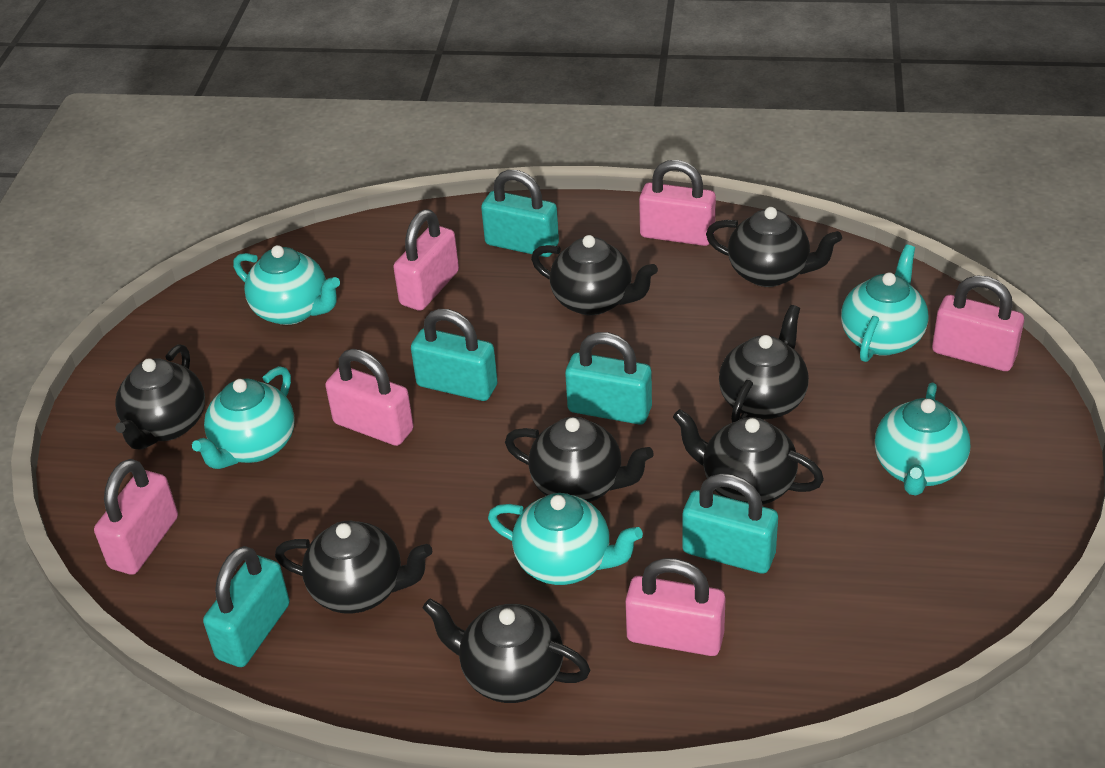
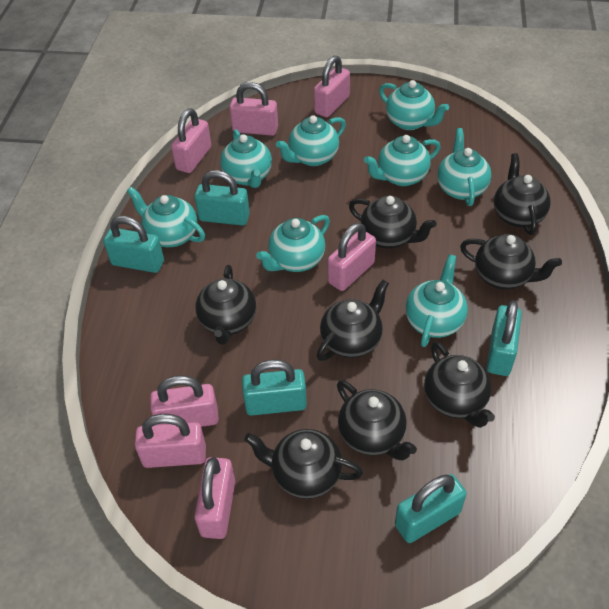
pink padlock: [94,459,178,575] [325,349,414,446] [393,210,459,311] [625,558,726,656] [639,160,716,246] [932,275,1024,371] = 6 -> [135,414,206,468] [150,375,219,427] [171,108,211,173] [194,457,235,539] [229,82,278,136] [314,56,350,117] [328,223,376,291] = 7
turquoise teapot: [192,366,295,469] [233,245,340,325] [488,493,643,585] [841,245,929,362] [875,383,970,495] = 5 -> [127,187,205,247] [220,129,272,188] [256,215,330,272] [276,115,346,166] [364,135,441,186] [379,80,449,130] [406,254,468,347] [437,128,491,206] = 8

